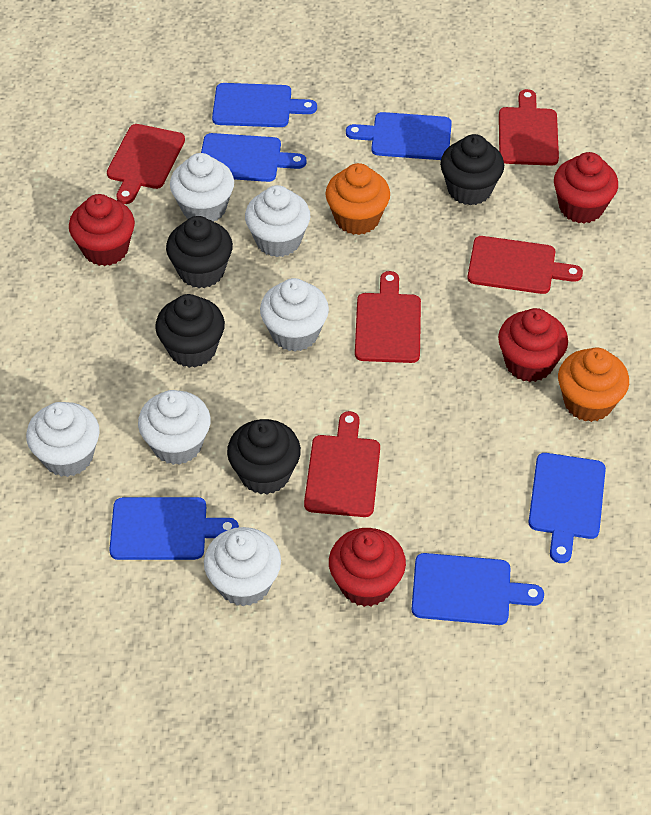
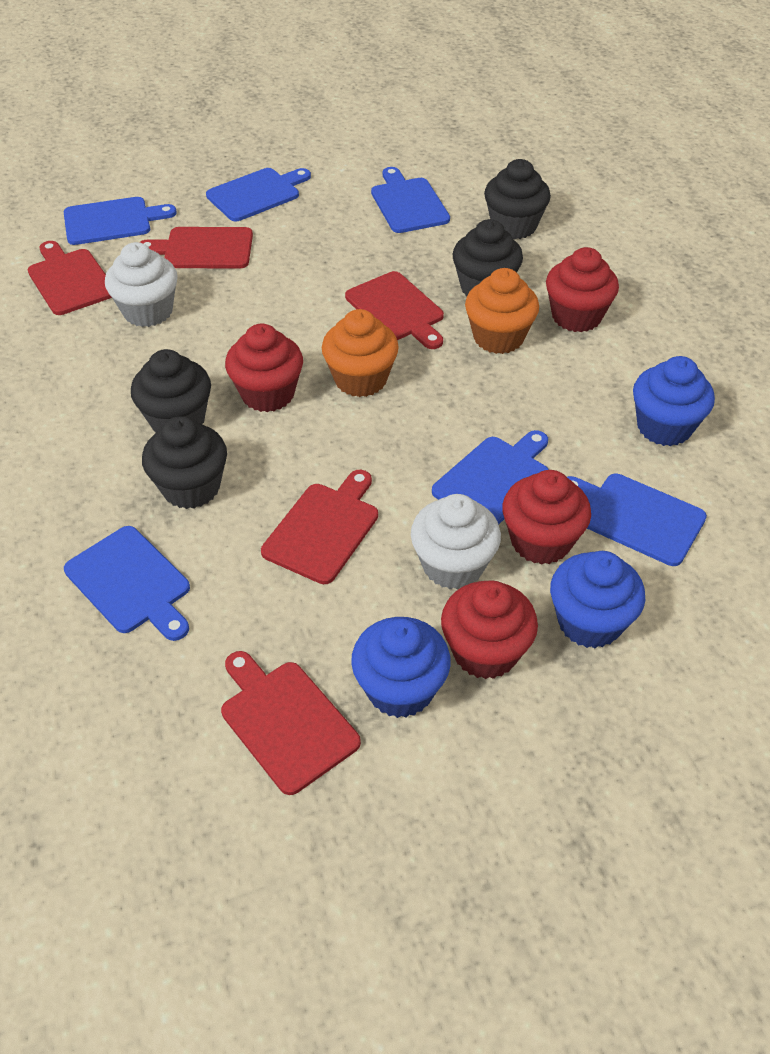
blue cupcake: none = 0 -> [351,617,451,718] [550,551,645,648] [633,356,715,446] = 3
white cupcake: [26,402,100,477] [138,390,211,465] [170,153,234,222] [204,527,281,606] [245,185,310,257] [260,278,329,351] = 6 -> [105,242,178,327] [411,494,501,590] = 2

